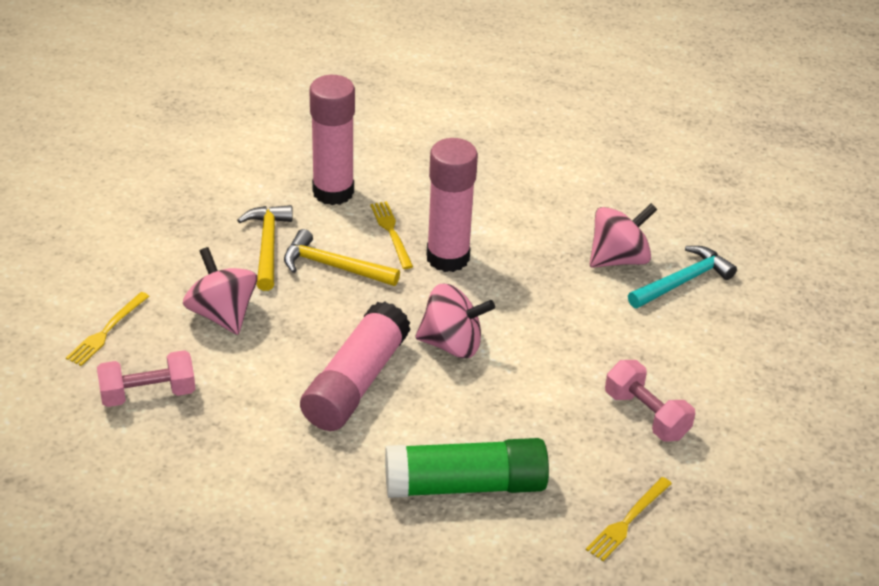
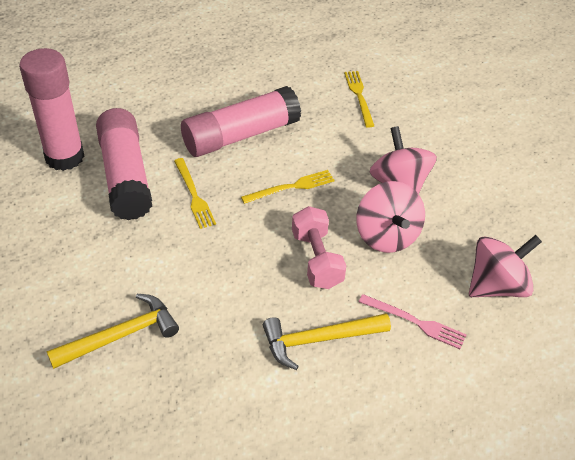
green glue stick: [385,438,549,498] = 1 -> none = 0
pink dumbbell: [97,350,196,407] [605,360,695,441] = 2 -> [292,206,346,289] = 1
pink fork: none = 0 -> [359,294,467,349] = 1
turquoise hammer: [628,246,737,308] = 1 -> none = 0

